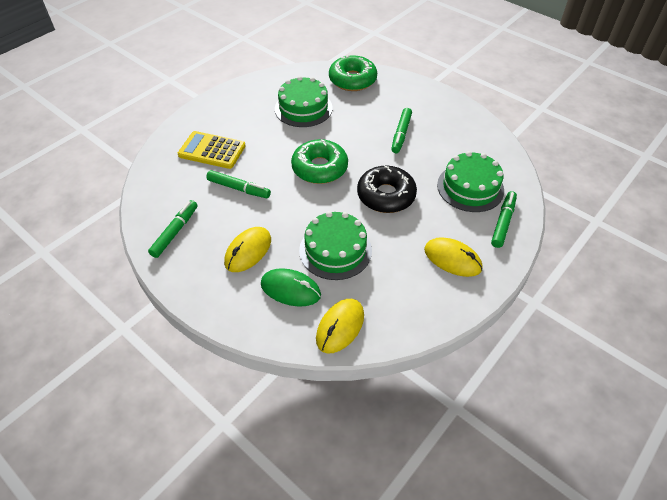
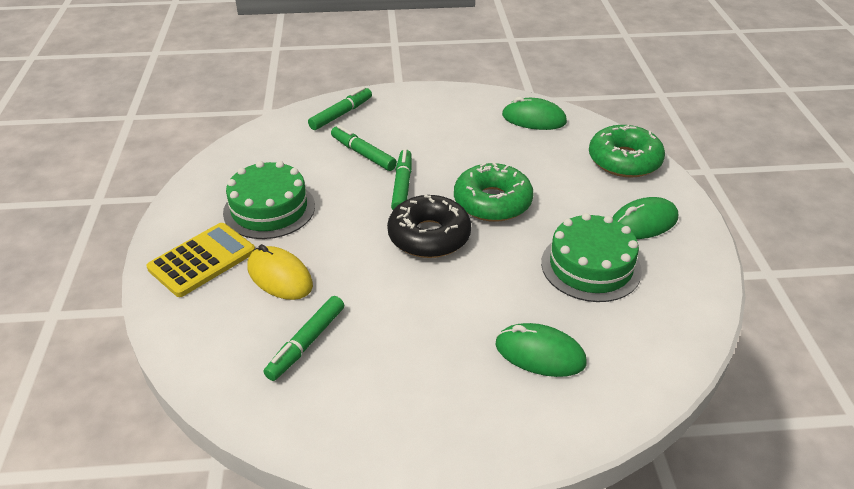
green cake: [275,76,333,127] [299,211,372,280] [437,151,504,212] = 3 -> [223,161,315,239] [541,213,642,302] = 2
green mouse: [261,268,321,307] = 1 -> [495,323,587,377] [502,97,567,130] [612,197,678,239] = 3
yellow mouse: [224,227,271,272] [316,299,364,354] [424,237,482,277] = 3 -> [248,244,313,300] = 1

